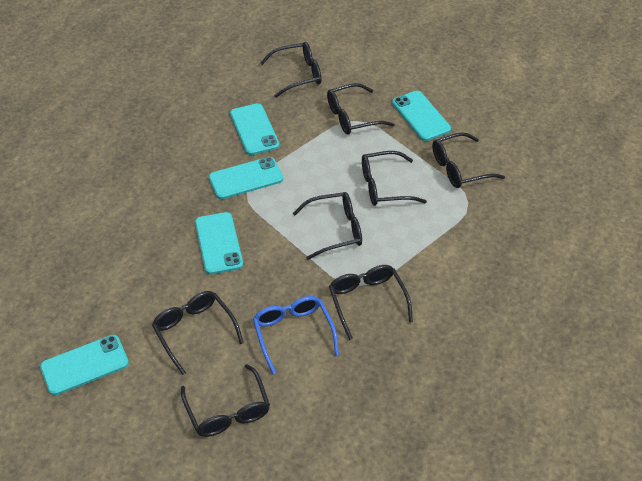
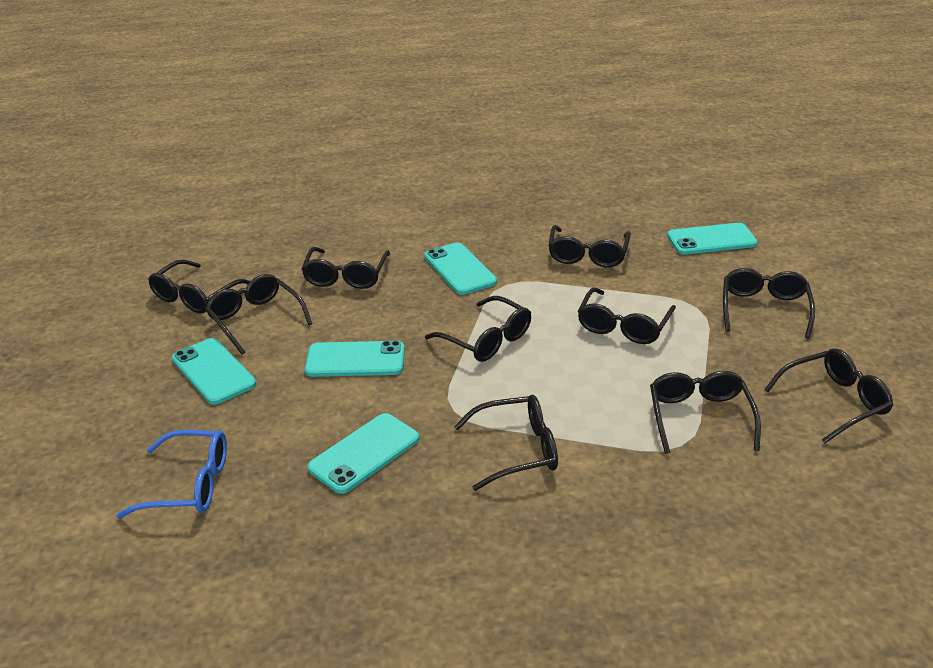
black glasses: [152,291,244,375] [181,364,270,437] [260,42,321,98] [293,192,362,260] [327,83,395,134] [329,265,413,340] [362,151,427,206] [432,132,505,188] = 8 -> [148,260,250,313] [205,274,312,354] [301,247,390,289] [425,296,531,362] [454,395,558,491] [548,225,631,267] [578,287,676,344] [650,371,761,454] [723,268,815,339] [764,348,893,443] = 10

